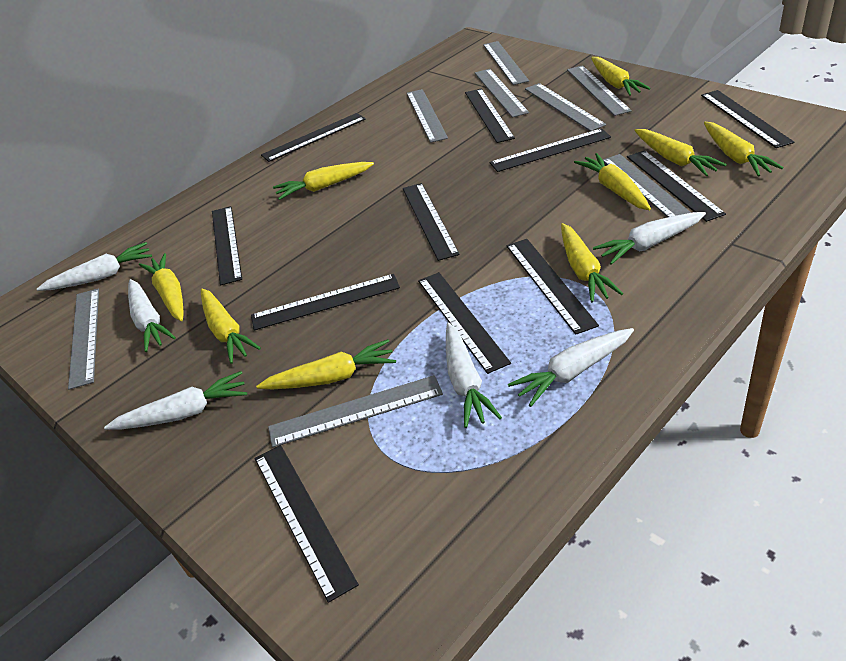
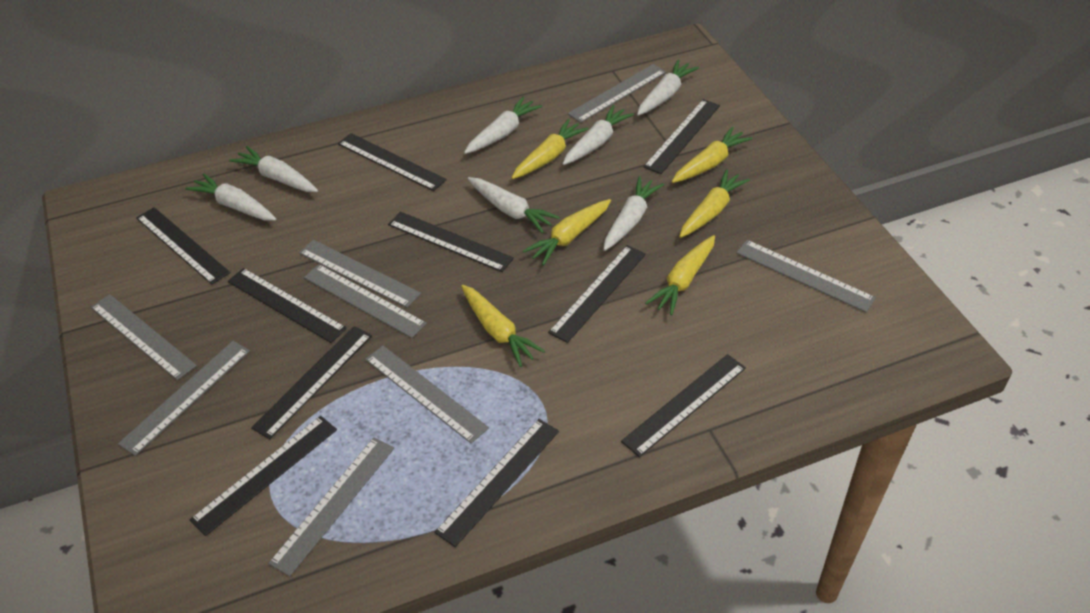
black ruler: [212,206,242,285] [251,274,400,330] [255,445,359,603] [261,113,366,162] [403,183,460,261] [418,272,511,374] [465,89,515,143] [490,128,611,172] [506,239,599,335] [627,150,726,222] [701,90,794,148] = 11 -> [136,207,230,284] [189,416,337,536] [228,268,347,343] [251,326,372,439] [338,133,447,191] [388,211,514,272] [434,419,559,547] [548,245,646,343] [621,354,746,457] [643,99,720,174] = 10
white carrot: [37,242,152,291] [104,371,247,430] [128,279,176,352] [446,322,502,428] [508,328,634,407] [593,212,706,265] = 6 -> [185,173,276,221] [229,146,318,192] [464,97,542,154] [468,177,560,233] [563,105,634,165] [603,176,664,251] [637,60,699,116] = 7
yellow carrot: [139,253,184,321] [201,289,261,364] [256,339,396,389] [273,162,374,200] [561,223,623,302] [574,153,651,210] [591,57,651,96] [634,129,727,176] [704,122,783,177] = 9 -> [461,285,545,367] [511,119,588,179] [523,199,611,266] [645,235,715,315] [672,127,753,183] [679,169,750,238] = 6

